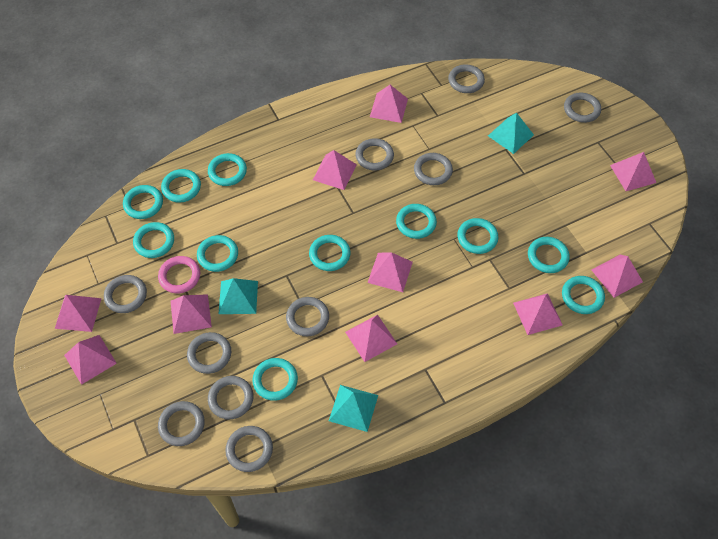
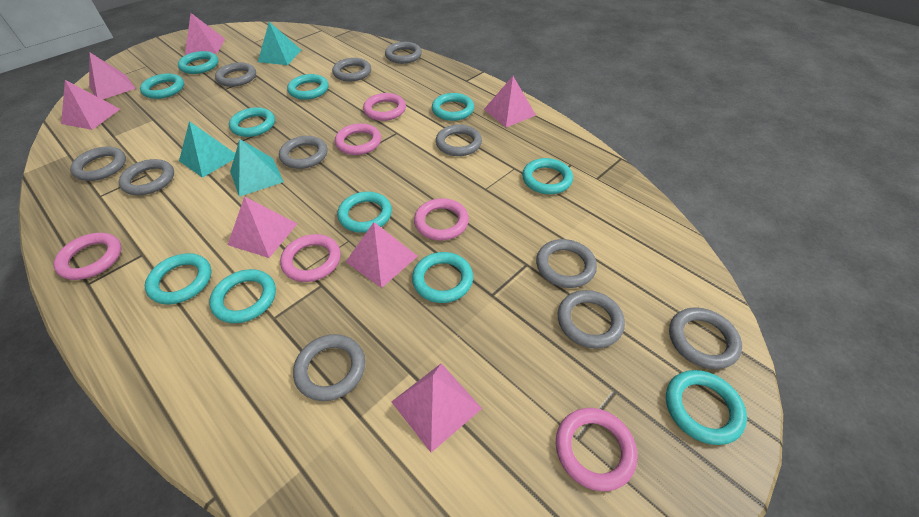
grey ring: [104,275,147,313] [158,401,205,446] [187,332,231,374] [208,376,254,419] [225,426,273,472] [286,297,329,336] [355,138,394,171] [414,153,453,185] [448,64,485,93] [564,93,601,123] = 10 -> [70,147,126,181] [119,159,174,195] [215,62,256,87] [279,136,328,169] [293,334,365,401] [332,58,371,81] [385,42,422,64] [436,124,482,156] [536,239,597,288] [558,290,625,349] [669,307,742,369] = 11
pink pyramid: [55,295,102,332] [64,335,117,385] [171,294,212,334] [313,150,357,190] [345,315,397,362] [368,252,413,292] [370,85,408,123] [513,293,562,335] [592,255,643,298] [610,152,656,191] = 10 -> [61,80,120,130] [89,52,136,99] [185,13,225,55] [228,197,298,258] [346,222,418,288] [391,363,482,453] [484,76,536,127] = 7
pink ring: [158,256,200,293] = 1 -> [54,233,122,280] [280,234,341,282] [335,123,381,155] [363,93,406,121] [414,198,469,241] [556,408,637,491] = 6

